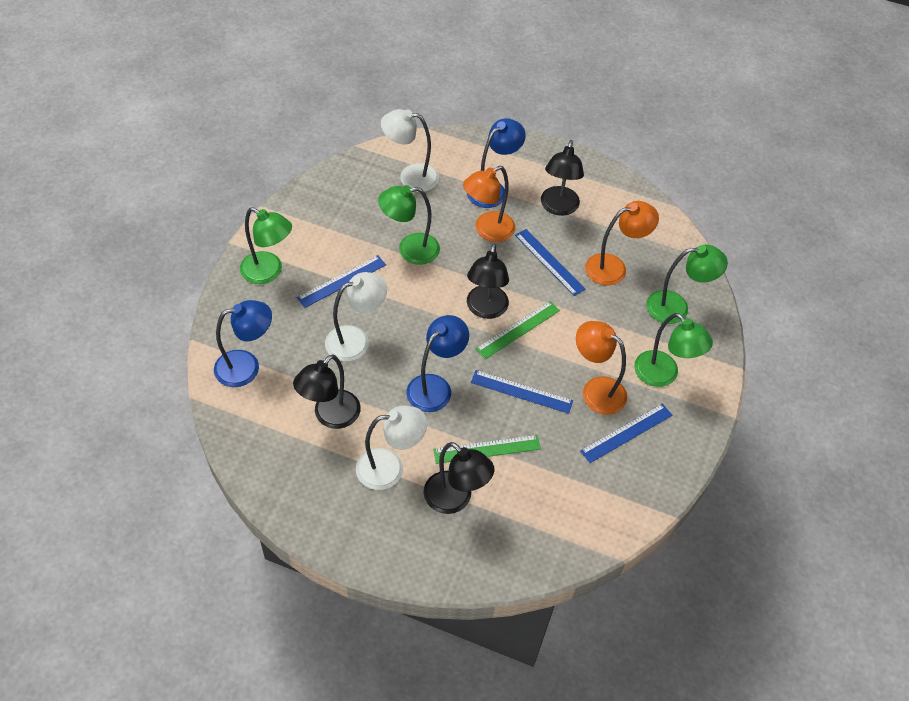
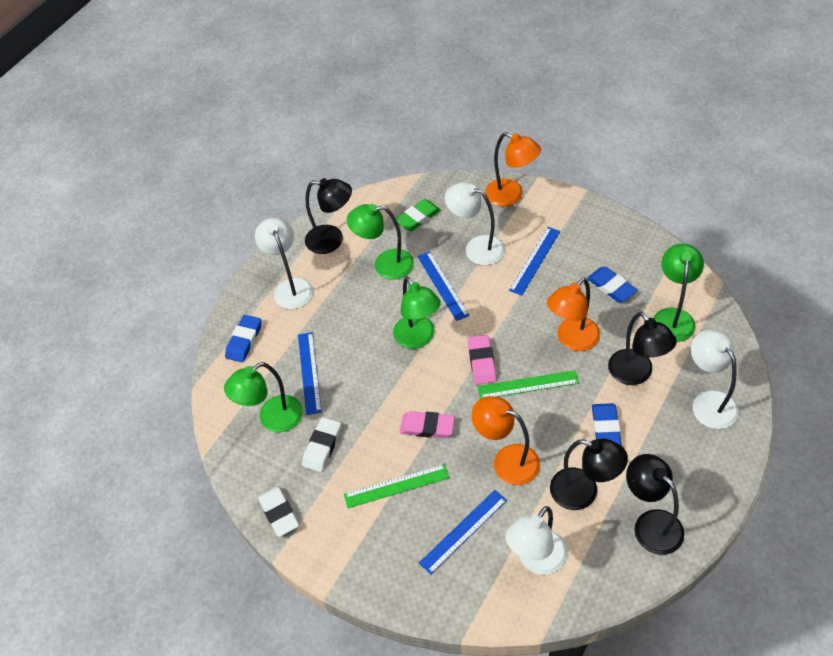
blue eraser: none = 0 -> [225,315,262,362] [587,266,637,302] [592,403,622,446] = 3
blue lamp: [214,300,272,387] [406,315,469,412] [467,118,526,208] = 3 -> none = 0
green eraser: none = 0 -> [396,199,441,231] = 1
pink eraser: none = 0 -> [400,411,455,438] [468,335,497,385] = 2
white eraser: none = 0 -> [258,486,299,537] [302,417,341,472] = 2
white lamp: [325,272,387,362] [356,406,427,490] [381,109,439,192] = 3 -> [255,218,313,309] [445,182,505,265] [505,506,567,575] [691,330,739,429] = 4

